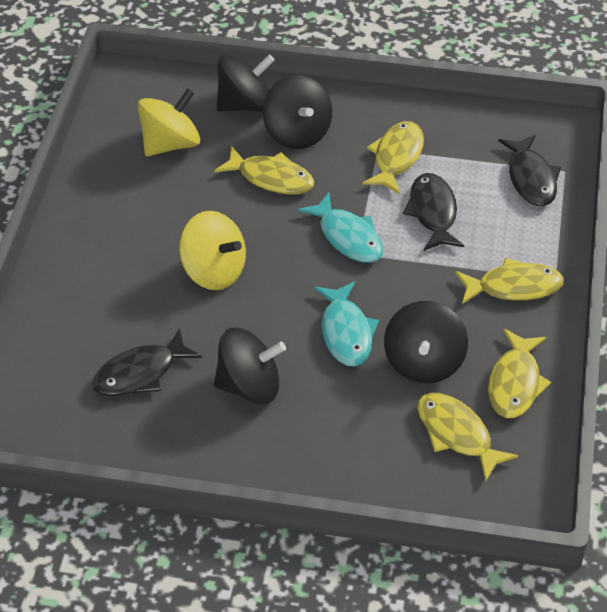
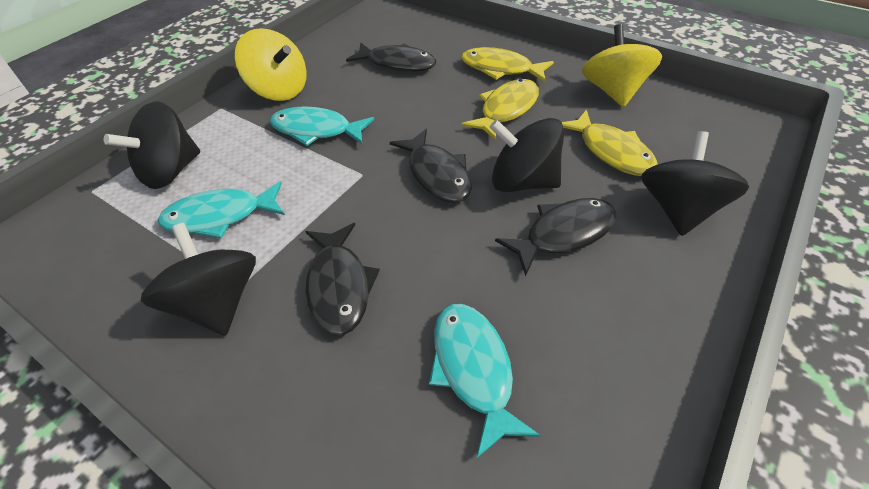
black fish: [92,328,202,397] [403,173,464,251] [498,135,561,206] = 3 -> [305,223,380,336] [346,43,436,72] [390,129,472,203] [495,198,616,276] = 4
turquoise fish: [298,193,383,263] [314,281,379,367] = 2 -> [157,181,285,238] [270,106,374,146] [429,304,541,459] = 3
yellow fish: [214,146,314,195] [362,121,424,194] [417,393,518,482] [455,258,564,304] [488,329,551,418] = 5 -> [461,47,554,83] [461,79,539,140] [562,109,658,176] = 3

